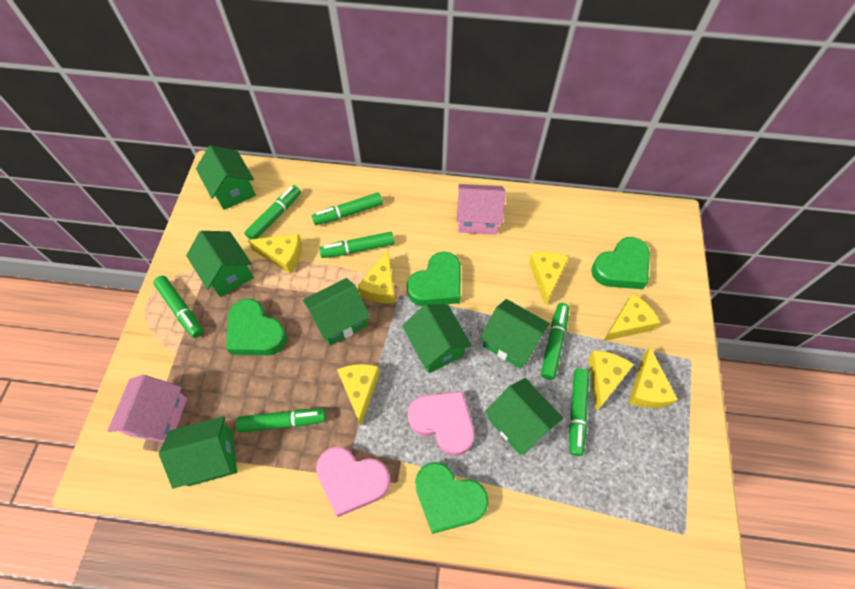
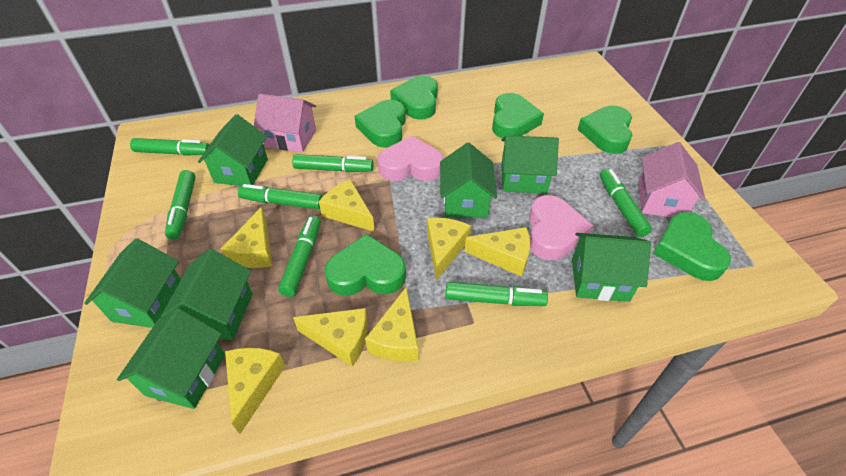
green heart: [226,299,287,355] [407,252,461,306] [415,462,489,534] [591,237,650,289] = 4 -> [325,234,406,296] [354,100,406,148] [390,76,438,120] [492,93,544,138] [577,106,632,154] [653,212,731,281] = 6

